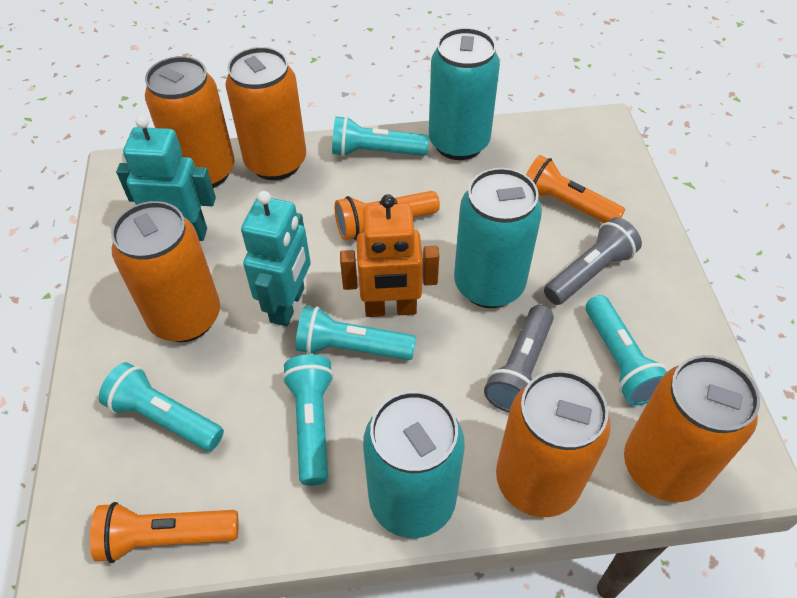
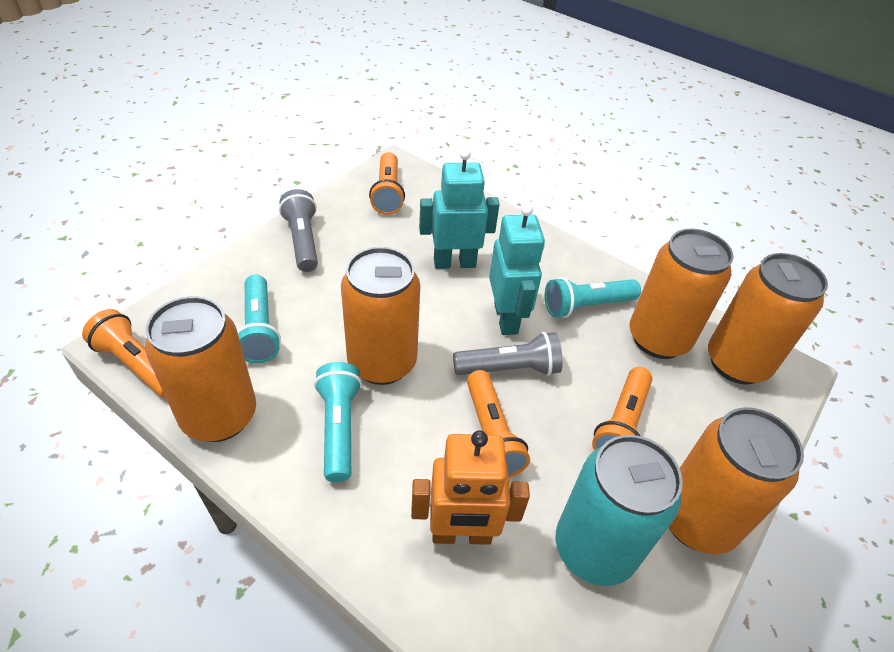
orange flashlight: [90,502,238,563] [335,191,440,240] [526,155,625,223] = 3 -> [82,309,166,398] [369,152,405,215] [467,370,530,478] [592,367,652,450] = 4
turquoise can: [363,391,465,538] [429,28,500,160] [454,168,542,308] = 3 -> [556,435,683,586] = 1
turquoise flashlight: [99,362,224,451] [282,354,334,486] [296,306,416,360] [332,116,429,157] [585,295,667,406] = 5 -> [237,274,281,363] [314,362,362,482] [545,277,641,318] = 3

